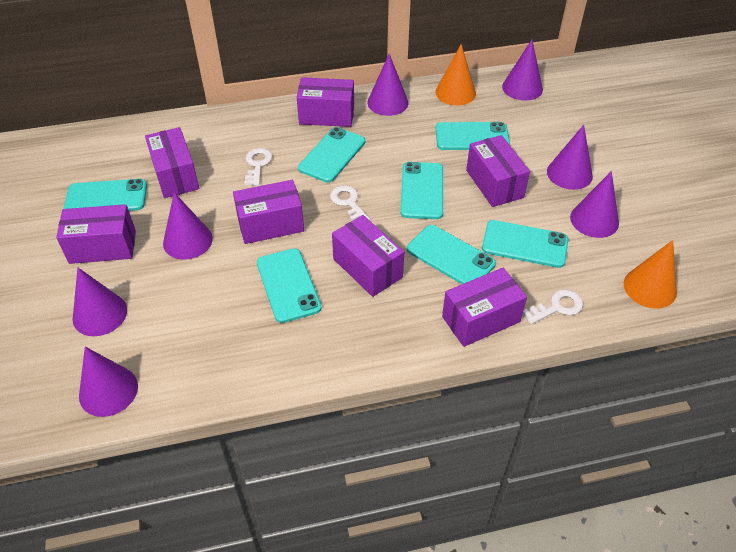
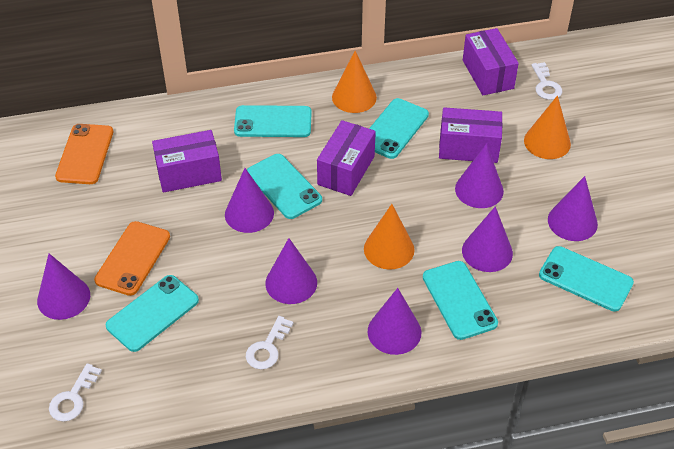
orange cone: [435,44,476,105] [624,240,677,309] = 2 -> [332,51,377,113] [364,204,414,270] [524,95,571,159] = 3
orange phone: none = 0 -> [55,124,113,184] [94,221,170,296] = 2
purple box: [56,204,136,264] [145,127,199,198] [233,180,304,244] [297,77,354,127] [332,215,404,297] [442,268,527,347] [466,135,530,207] = 7 -> [152,130,222,193] [317,120,376,196] [439,107,502,163] [463,28,519,95] = 4
turquoise phone: [63,179,147,211] [257,248,322,323] [298,127,365,183] [400,162,443,219] [407,225,496,284] [436,122,510,150] [482,220,569,268] = 7 -> [105,275,199,352] [234,105,312,137] [247,154,322,219] [369,98,429,159] [423,261,498,340] [539,246,634,312] = 6

